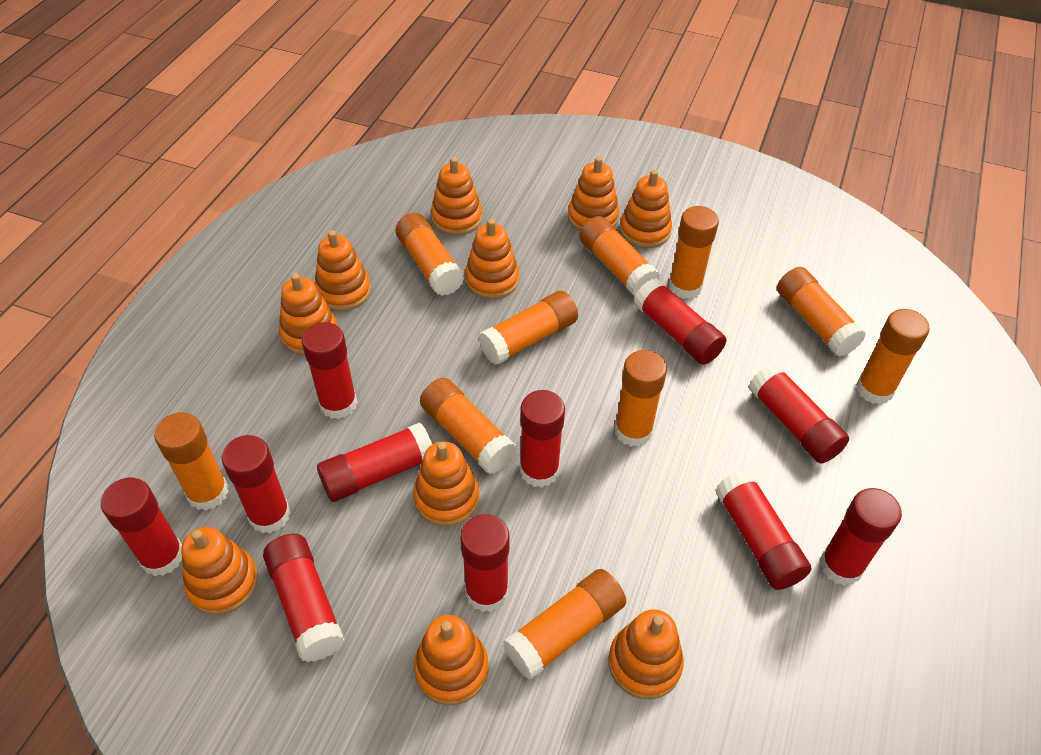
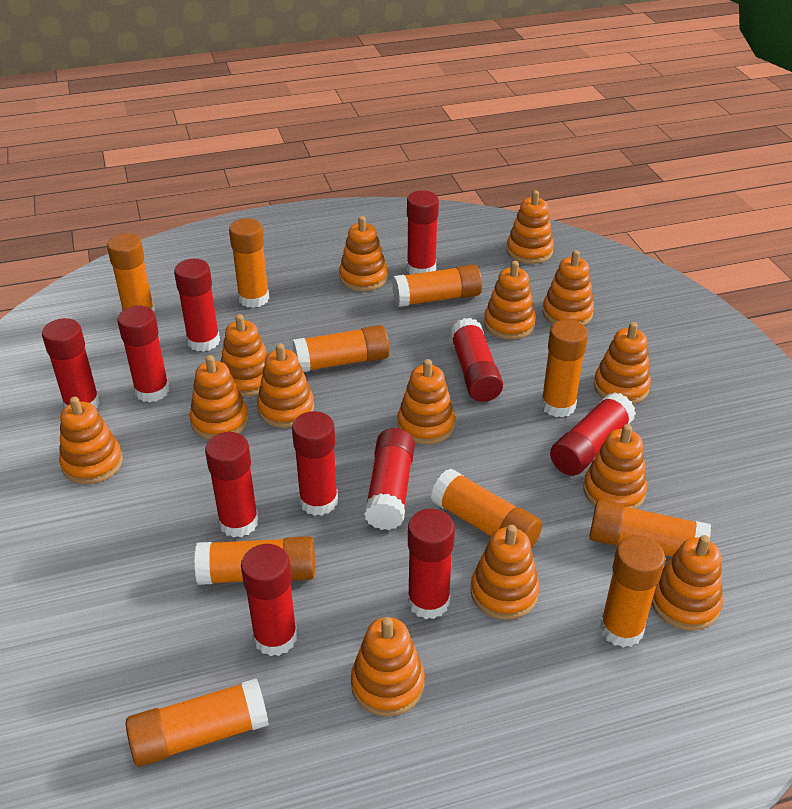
orange stacking toy: [181,527,258,615] [279,273,337,355] [315,230,371,311] [413,441,479,526] [414,615,488,705] [431,157,482,235] [465,219,519,299] [568,157,619,231] [608,609,684,699] [619,170,672,248] = 10 -> [59,397,123,484] [190,355,249,440] [221,314,268,397] [257,343,314,428] [339,216,388,291] [351,617,425,717] [397,359,455,445] [470,525,540,620] [484,261,536,340] [506,190,554,264] [542,250,594,325] [583,424,647,509] [594,322,651,404] [651,535,723,631] = 14

